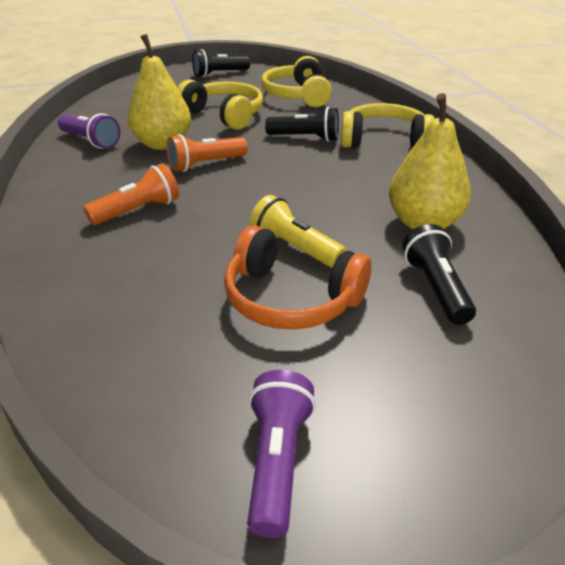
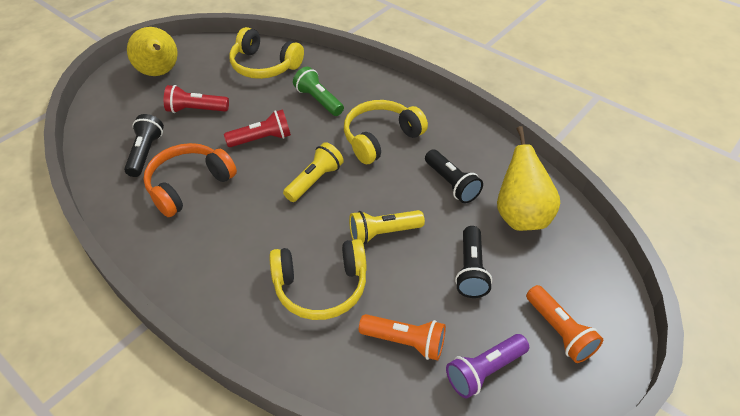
green flashlight: none = 0 -> [293,67,344,116] = 1
purple flashlight: [58,113,120,149] [247,370,316,538] = 2 -> [446,334,529,398] = 1
red flashlight: none = 0 -> [164,85,229,113] [224,109,291,147] = 2
yellow flashlight: [250,195,346,268] = 1 -> [283,142,344,202] [349,210,425,245] = 2

